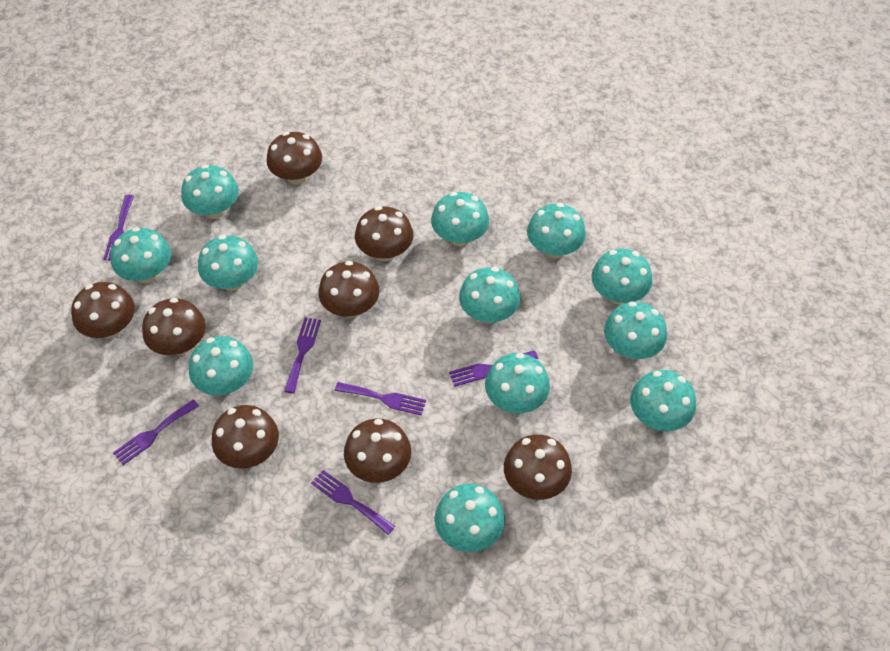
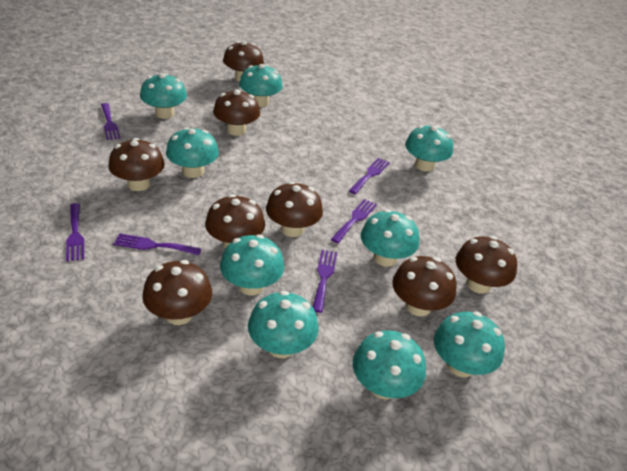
turquoise mushroom: [111,227,171,283] [181,164,239,219] [189,336,253,395] [198,235,258,291] [431,192,489,246] [435,483,505,552] [459,267,520,323] [485,353,550,413] [527,203,586,258] [592,249,652,304] [604,301,667,359] [630,370,696,431] = 12 -> [140,73,187,119] [166,127,219,178] [220,234,284,295] [239,64,283,107] [248,291,319,358] [353,330,426,400] [361,209,419,267] [405,125,453,172] [434,312,505,377] = 9

